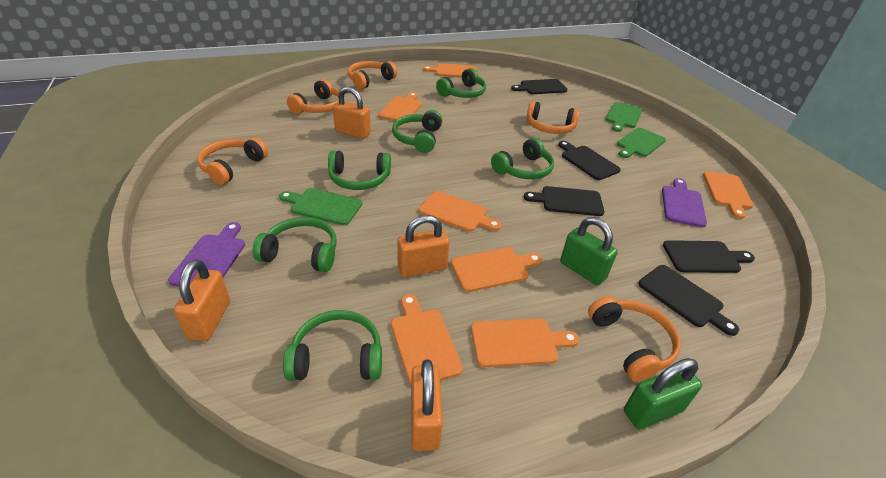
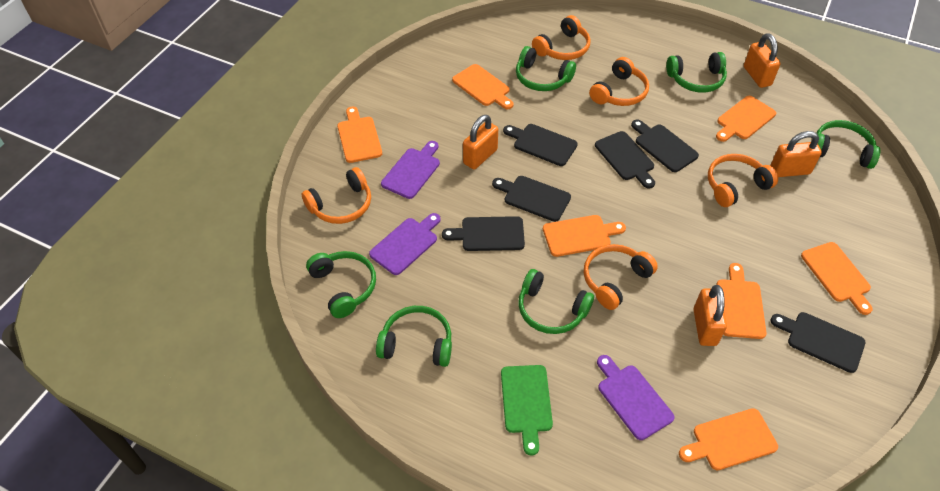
black cutting board: [511,79,568,94] [524,186,604,216] [558,141,621,180] [638,265,739,336] [663,240,755,273] = 5 -> [442,216,525,251] [492,176,571,222] [503,124,578,166] [595,131,655,189] [631,120,699,172] [771,312,866,373] = 6
green cutting board: [279,188,362,225] [605,102,643,132] [617,128,666,158] = 3 -> [501,365,553,456] = 1
green padlock: [560,217,618,285] [624,358,702,430] = 2 -> none = 0
purple cutting board: [168,222,245,287] [662,178,707,227] = 2 -> [369,213,441,275] [381,141,440,199] [597,355,675,440] = 3

